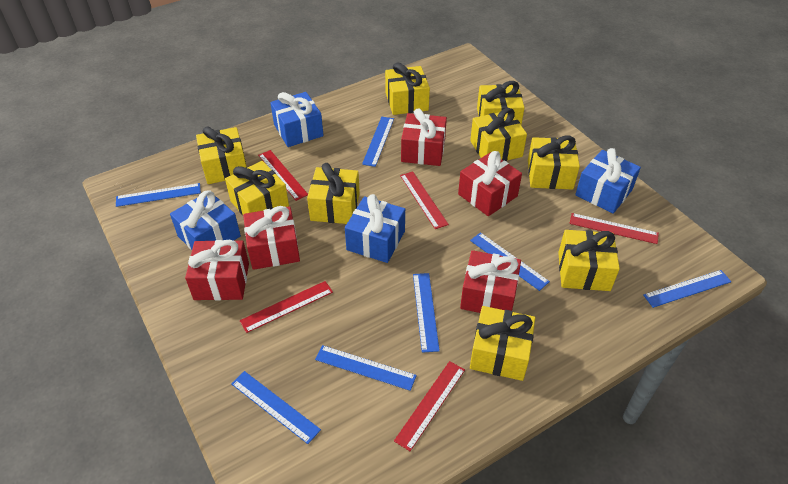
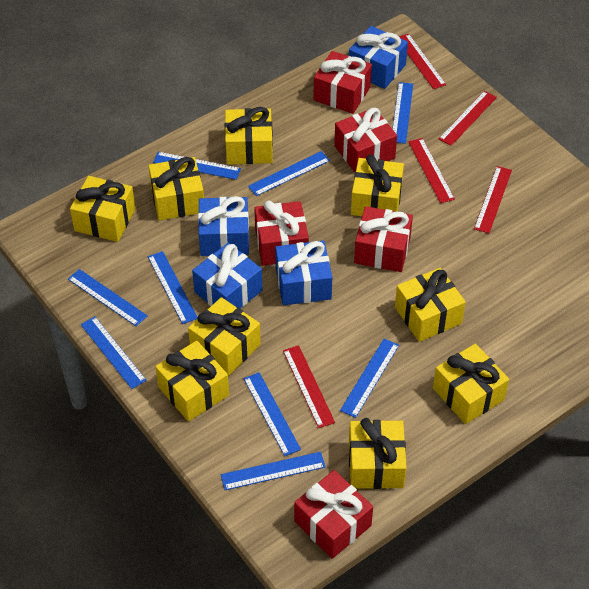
blue ruler: [116,183,201,207] [231,371,321,444] [315,345,417,391] [362,117,394,167] [413,273,440,353] [470,232,550,291] [643,270,732,308] = 7 -> [68,269,148,327] [81,316,147,389] [148,251,198,324] [153,152,241,180] [221,452,326,490] [244,372,301,456] [248,151,330,196] [340,339,399,418] [392,82,413,144] = 9

